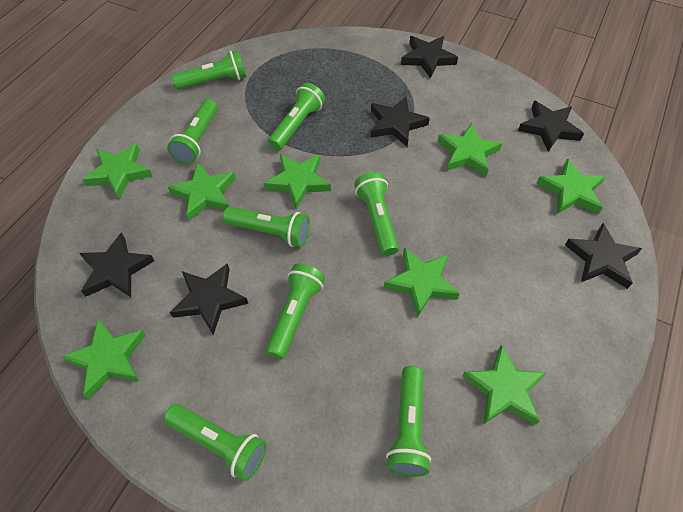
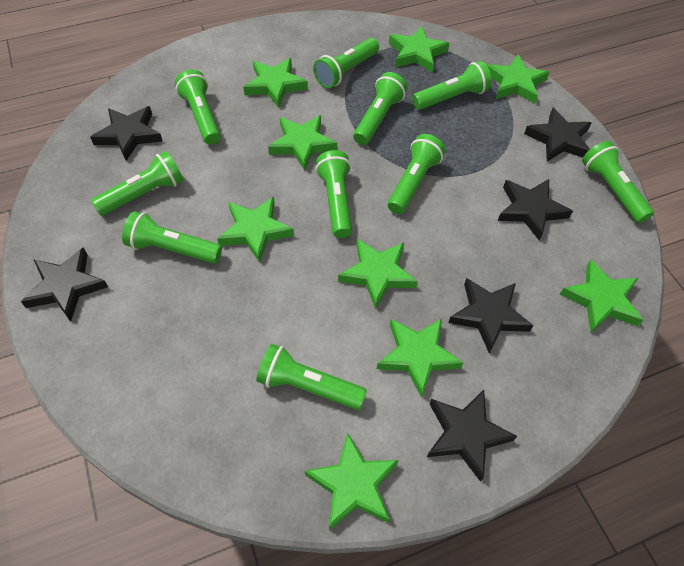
green flashlight: [163,404,267,481] [167,99,218,164] [172,50,246,89] [223,207,310,247] [266,264,325,359] [268,83,325,150] [354,172,399,256] [386,366,431,477] = 8 -> [91,151,184,216] [122,211,222,264] [175,69,221,145] [256,344,367,410] [313,38,379,88] [316,150,352,238] [353,72,407,145] [388,134,445,214] [412,61,492,110] [582,141,654,223] = 10
green star: [62,319,146,399] [82,143,152,199] [168,162,236,221] [264,154,331,209] [384,248,460,317] [437,123,502,176] [462,345,546,425] [537,158,606,214] = 8 -> [217,197,294,263] [243,58,308,108] [268,115,337,171] [305,433,399,530] [338,239,418,309] [377,319,463,398] [389,26,449,73] [487,54,549,103] [560,260,643,332] = 9

